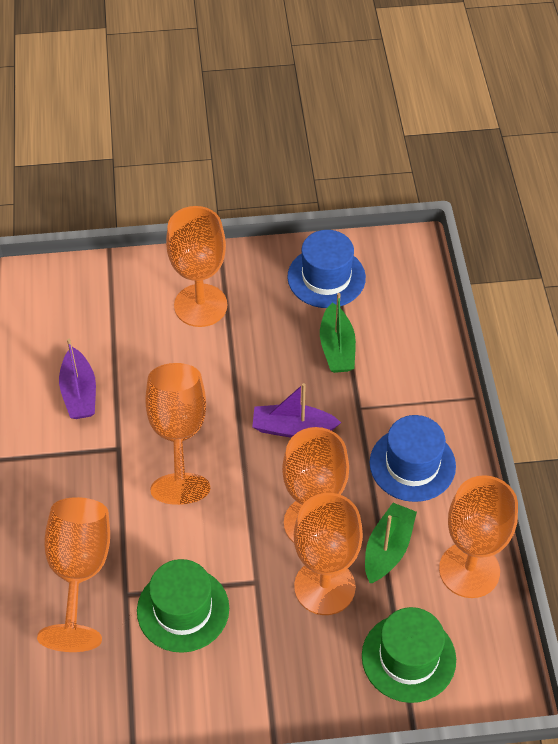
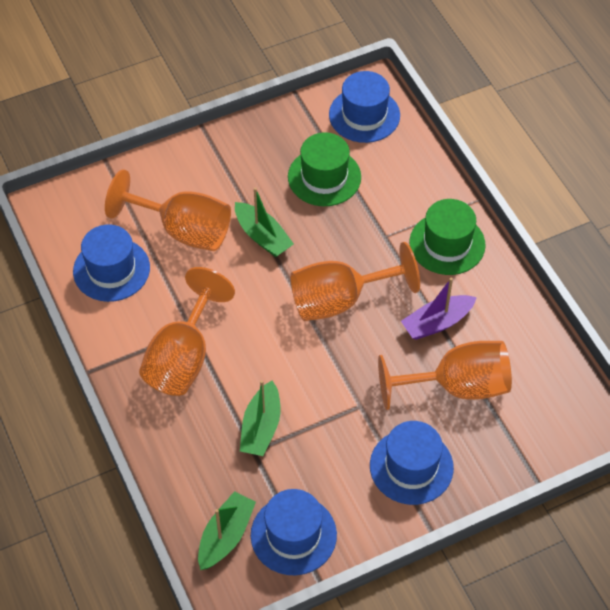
blue hat: [287,230,366,308] [370,415,456,502] = 2 -> [73,224,150,302] [251,489,337,575] [329,71,400,143] [370,421,454,505] = 4
green boat: [320,293,356,373] [365,503,417,583] = 2 -> [198,491,256,570] [235,187,294,257] [240,380,281,456] = 3
orange goblet: [37,497,110,652] [145,363,210,505] [166,206,227,327] [282,427,349,543] [294,493,363,615] [439,475,518,598] = 6 -> [105,169,231,251] [139,267,235,396] [290,242,420,321] [378,341,512,410] = 4
purple boat: [59,339,96,419] [252,383,341,438] = 2 -> [401,278,477,340] = 1

